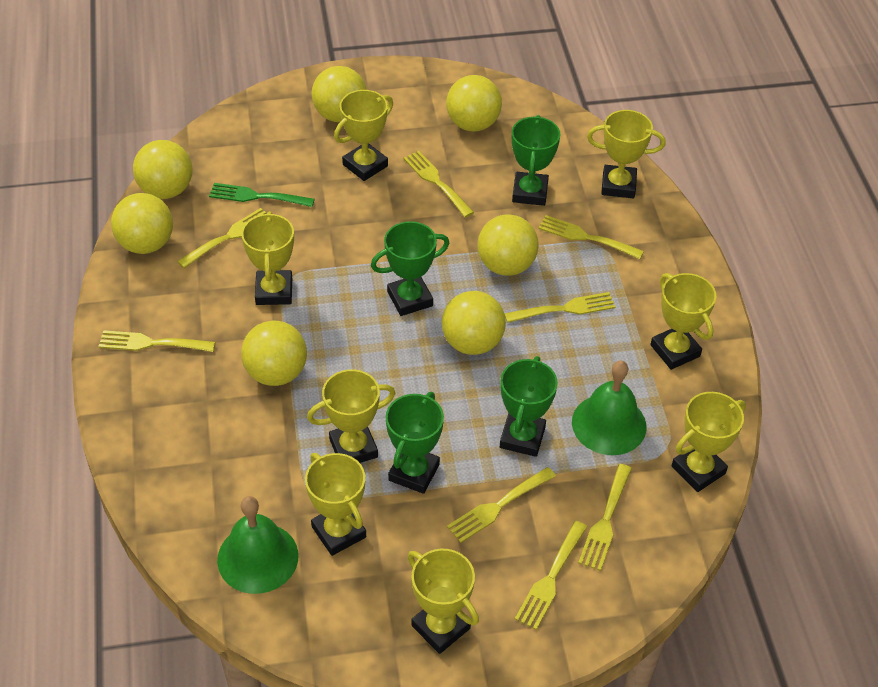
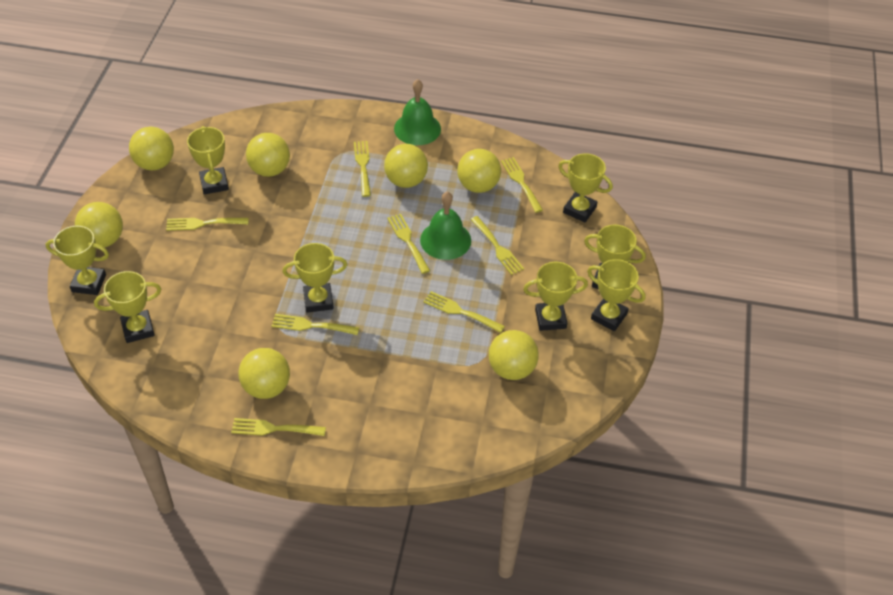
green fork: [209,183,315,207] = 1 -> none = 0
green trophy: [371,221,449,316] [386,392,444,494] [500,356,558,457] [512,115,560,206] = 4 -> none = 0

